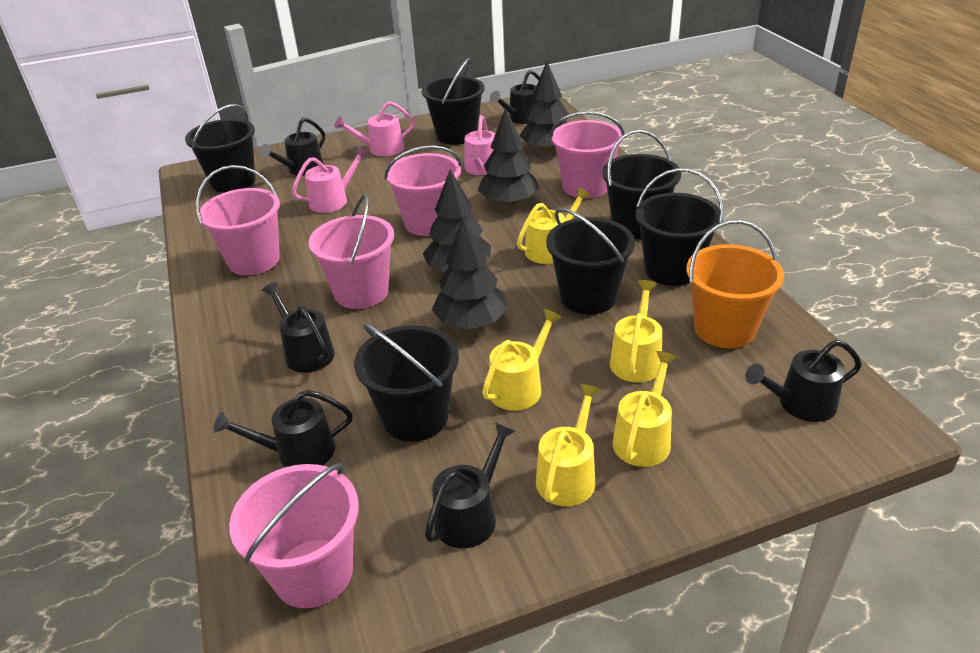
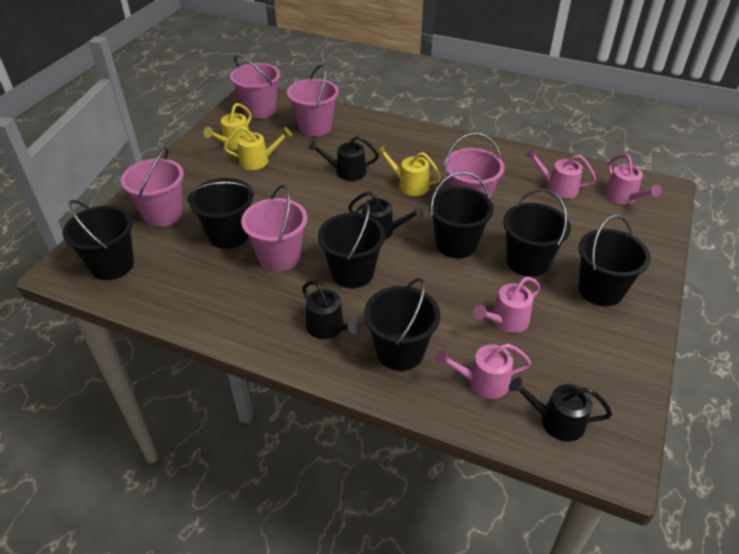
black bucket: [185,104,256,193] [354,323,459,442] [422,58,485,145] [546,208,635,315] [602,130,681,239] [635,168,724,286] = 6 -> [62,200,134,280] [188,178,254,249] [318,202,385,288] [364,278,440,371] [429,172,494,259] [503,189,571,277] [578,215,651,306] = 7
black tree: [422,170,491,271] [432,218,508,329] [478,108,540,206] [519,62,569,152] = 4 -> none = 0
black watering can: [213,390,353,467] [260,118,325,176] [262,282,335,373] [425,422,515,548] [490,70,540,124] [745,340,862,422] = 6 -> [302,280,361,339] [308,136,379,181] [348,191,423,240] [509,377,612,442] = 4
orange bucket: [686,220,784,348] = 1 -> none = 0
pink watering can: [292,146,369,213] [335,101,415,156] [465,115,495,175] = 3 -> [435,344,531,399] [473,277,540,333] [526,148,596,199] [605,154,662,205] = 4
yellow watering can: [482,309,562,411] [517,187,591,264] [536,384,601,506] [610,280,662,382] [613,351,677,467] = 5 -> [204,103,251,149] [224,126,292,170] [376,145,442,196] = 3

